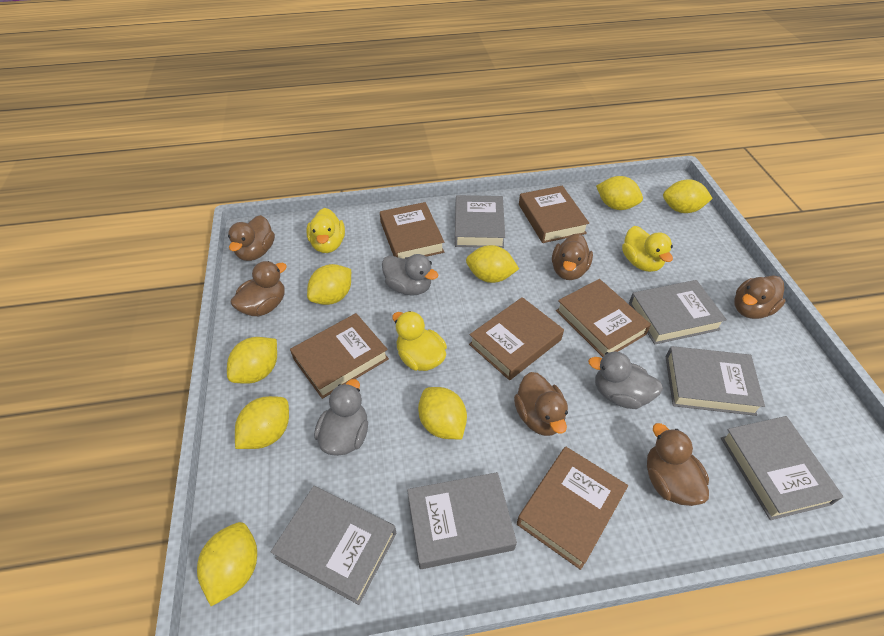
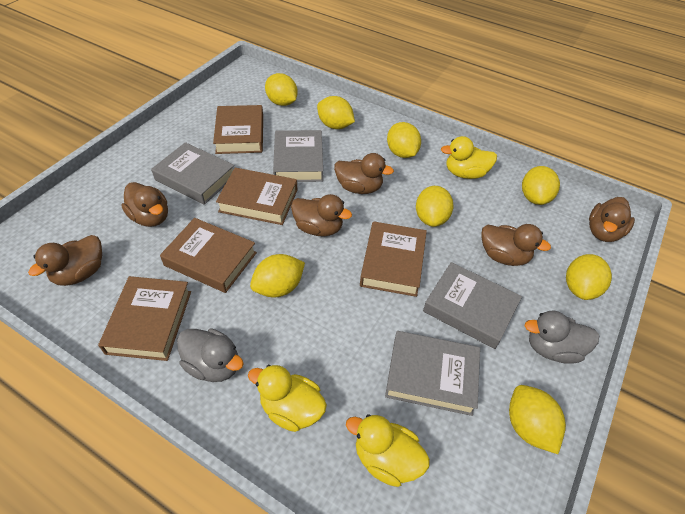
brown book: [290,313,389,399] [380,202,444,259] [469,297,564,380] [517,446,628,570] [519,186,589,243] [556,279,651,357] = 6 -> [98,276,191,361] [160,218,257,293] [213,105,263,154] [216,168,297,225] [360,221,427,297] = 5
grey book: [271,486,396,605] [407,472,517,569] [455,195,505,248] [629,280,727,345] [666,346,765,416] [721,416,843,520] = 6 -> [151,142,234,205] [273,130,323,182] [385,331,480,416] [423,262,522,349] = 4
grey duck: [314,379,368,456] [382,254,438,296] [588,352,663,409] = 3 -> [177,328,244,382] [524,311,599,364] = 2

